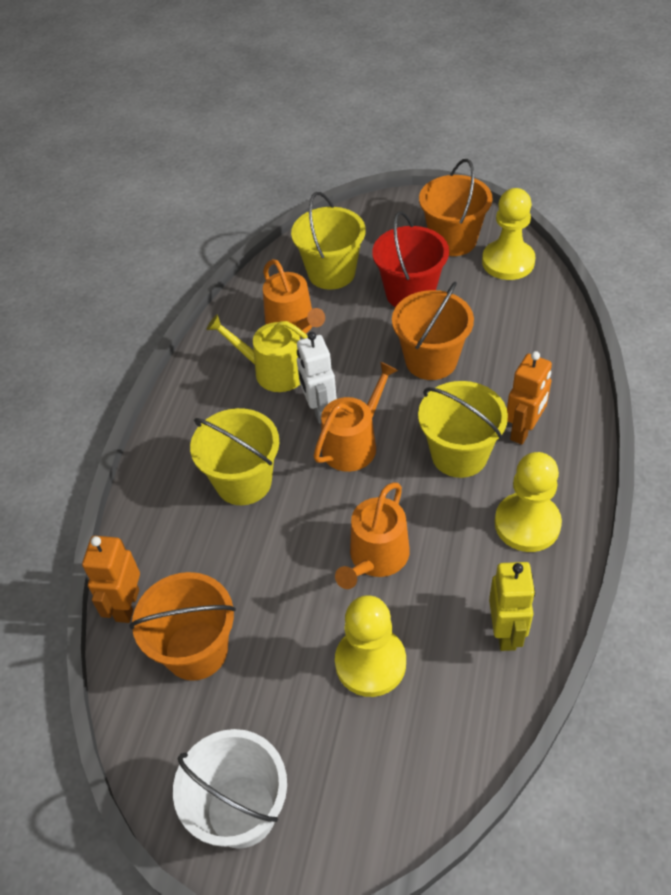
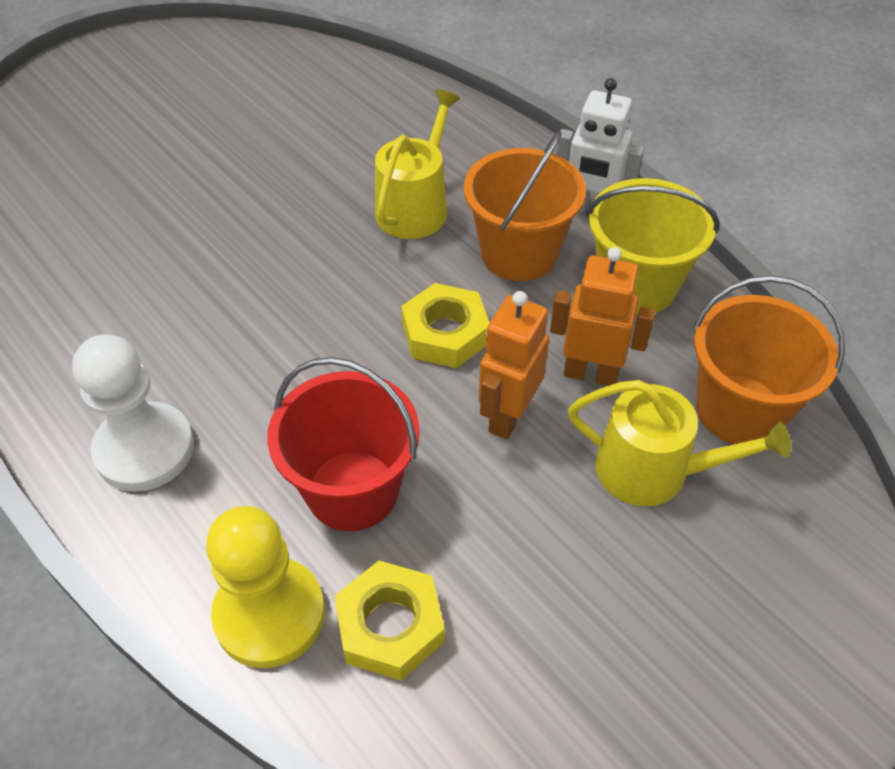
orange bucket: [129,572,236,681] [392,282,474,380] [419,159,493,256] = 3 -> [464,131,586,281] [693,275,845,444] = 2
orange watering can: [263,259,325,334] [314,362,398,472] [335,483,410,589] = 3 -> none = 0
white bucket: [173,729,287,849] = 1 -> none = 0
white pawn: none = 0 -> [72,334,194,492] = 1
yellow bucket: [190,408,279,505] [291,192,366,290] [418,381,508,478] = 3 -> [586,178,720,315] = 1
yellow nut: none = 0 -> [335,560,445,681] [401,283,489,368] = 2
yellow pawn: [335,595,406,697] [482,188,535,280] [495,452,562,552] = 3 -> [206,506,325,668] = 1
yellow robot: [489,562,535,651] = 1 -> none = 0
yellow watering can: [206,314,308,392] = 1 -> [375,89,460,239] [568,380,791,506] = 2

